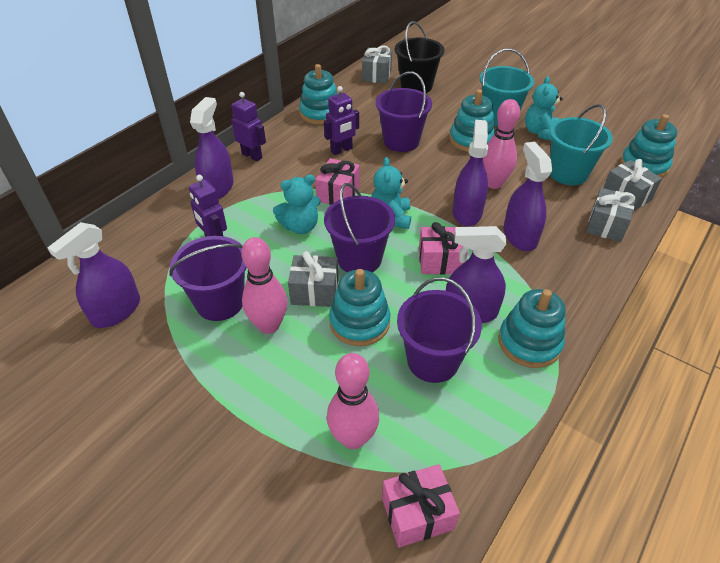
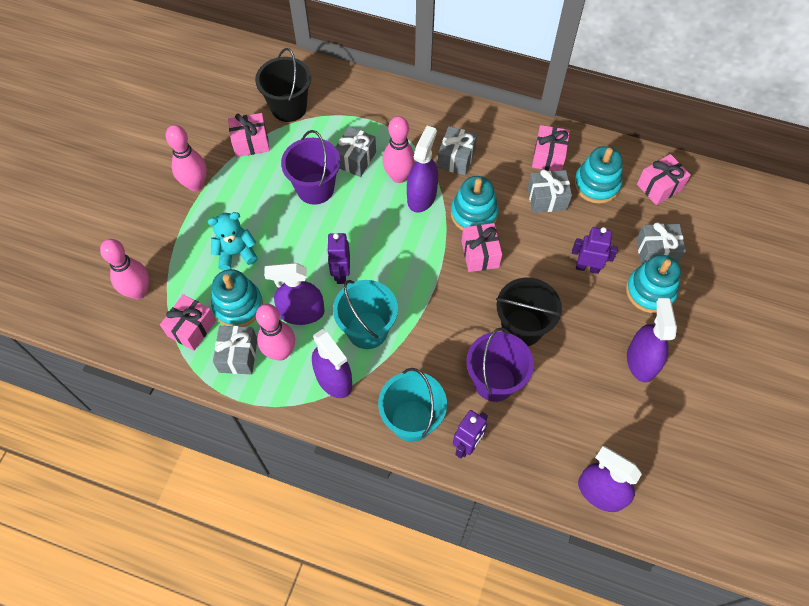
black bucket: [395,21,445,93] = 1 -> [255,48,311,122] [496,278,562,346] = 2
grey gift: [288,251,338,307] [362,46,392,84] [586,188,636,242] [604,159,662,211] = 4 -> [213,326,257,374] [335,126,376,177] [437,126,477,176] [528,169,572,213] [636,222,686,265] = 5
pink bowling pin: [241,237,288,334] [327,353,379,449] [483,99,520,189] = 3 -> [100,239,149,299] [165,125,207,191] [256,304,295,361] [382,116,416,183] = 4
pink gift: [315,158,360,205] [382,464,460,548] [419,222,468,274] = 3 -> [160,294,216,351] [228,113,270,157] [461,223,502,272] [532,125,570,171] [637,154,691,205] = 5
purple bucket: [169,236,247,321] [324,183,395,272] [376,71,432,152] [397,277,482,383] = 4 -> [281,130,340,205] [467,328,534,402] = 2
turquoise stacking toy: [299,64,338,125] [329,269,390,346] [449,89,495,152] [498,289,565,368] [620,114,677,178] = 5 -> [211,269,263,327] [451,176,499,231] [574,146,623,204] [626,255,681,313] = 4
turquoise teddy bear: [273,174,321,234] [371,157,411,229] [525,76,563,141] = 3 -> [208,212,258,271] = 1

